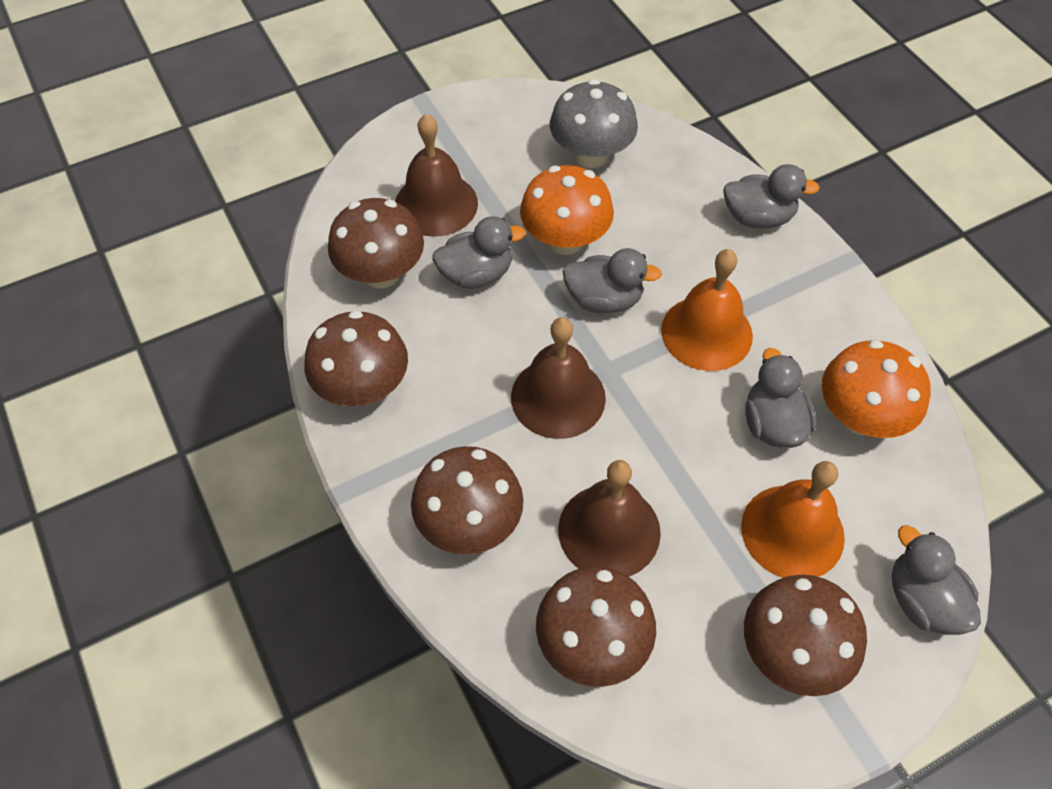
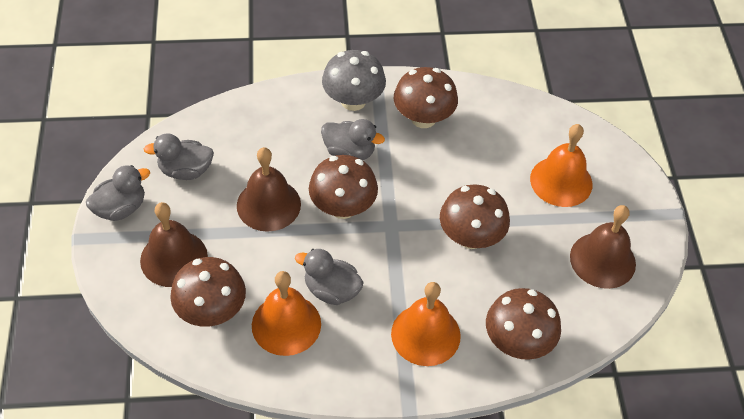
grey duck: [432,216,526,289] [563,248,662,313] [723,164,820,229] [746,348,817,448] [892,525,981,635] = 5 -> [86,165,150,221] [144,133,214,180] [295,249,364,305] [321,119,385,160] = 4
orange bell: [661,249,753,371] [741,461,845,578] = 2 -> [252,271,321,356] [391,282,461,366] [530,124,592,207] = 3
orange mushroom: [520,165,614,255] [822,340,931,438] = 2 -> none = 0

